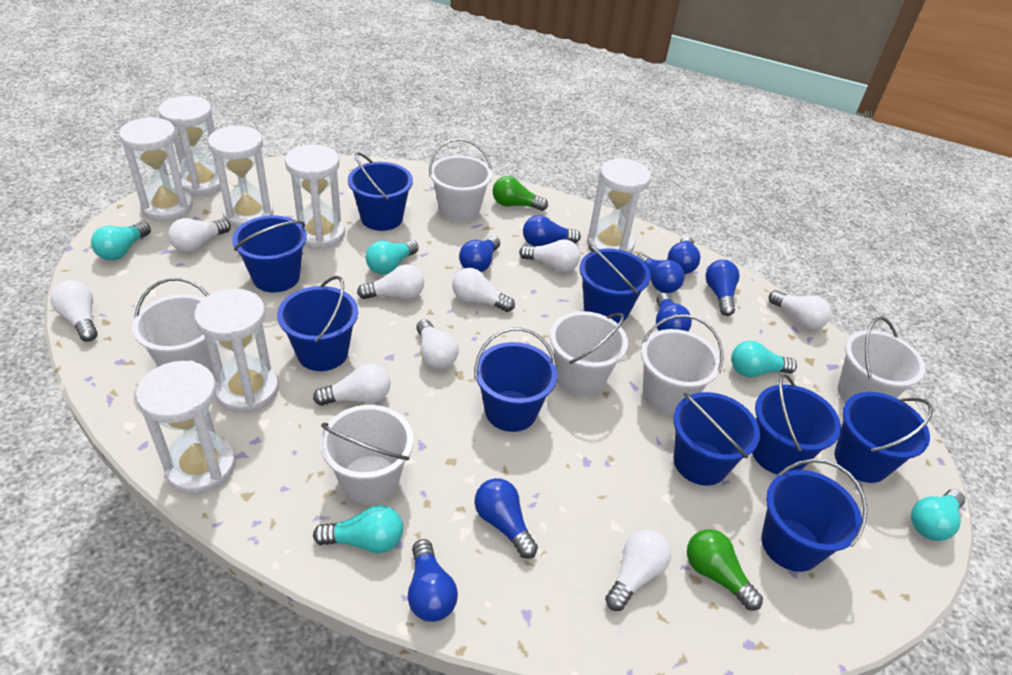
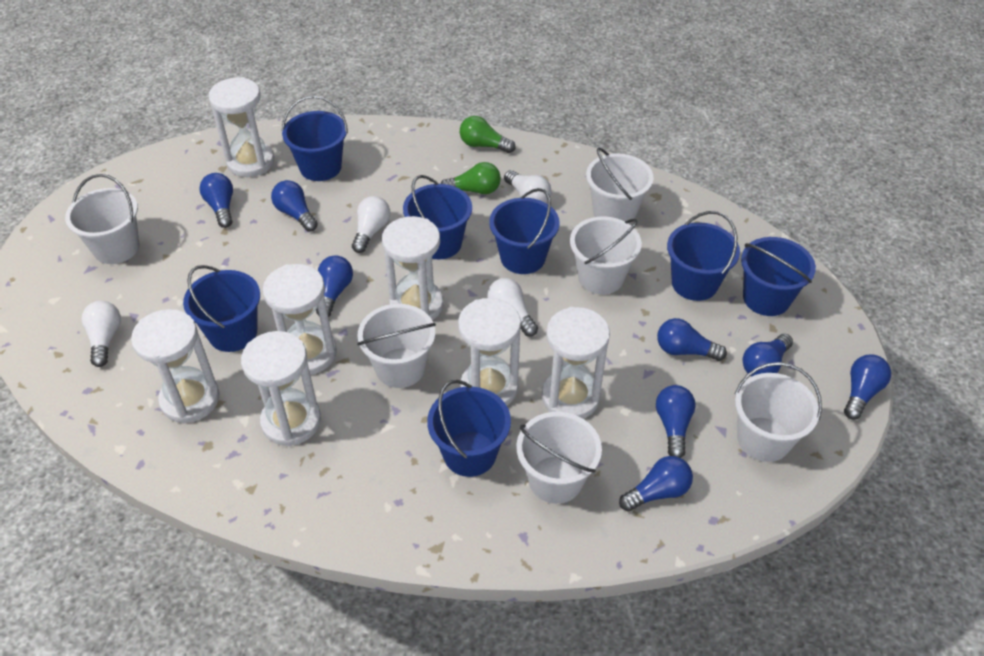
blue bucket: [232,215,307,292] [277,276,358,371] [348,152,413,231] [474,328,557,432] [580,245,651,323] [673,392,760,485] [752,374,841,474] [761,459,867,572] [835,392,933,483] = 9 -> [183,265,260,352] [282,96,348,181] [403,175,472,259] [427,380,511,477] [489,188,560,274] [667,211,740,301] [741,237,816,316] = 7
turquoise light bulb: [91,222,151,260] [313,505,403,554] [366,240,419,275] [731,341,797,377] [911,489,965,541] = 5 -> none = 0
white light bulb: [50,280,98,341] [168,218,231,252] [313,363,390,406] [357,264,424,299] [416,319,459,369] [452,268,515,312] [519,239,580,272] [605,529,671,611] [769,290,831,330] = 9 -> [82,301,121,367] [352,196,390,253] [487,278,538,337] [504,170,552,203] = 4

